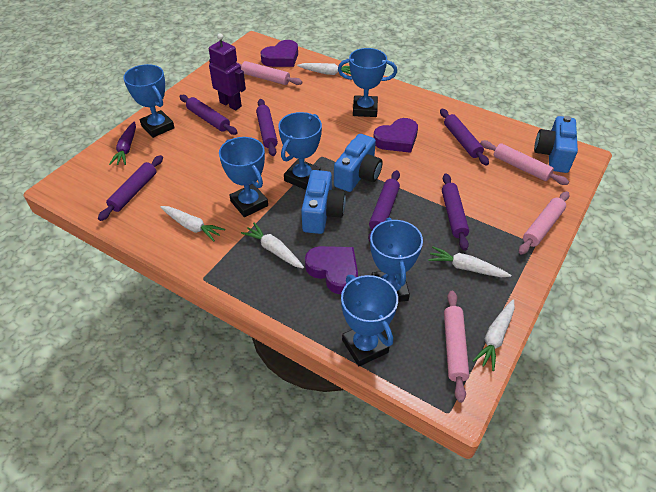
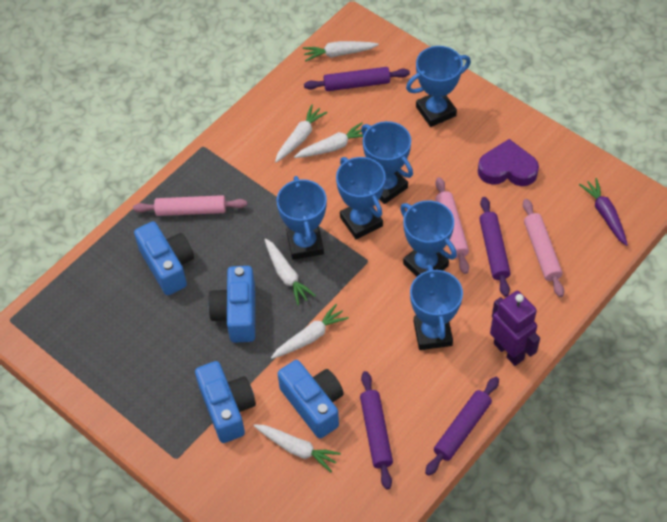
blue camera: [301,170,346,234] [334,134,383,192] [534,116,578,173] = 3 -> [134,221,194,295] [195,361,256,443] [208,266,255,343] [278,360,344,439] = 4
pink rolling pin: [236,61,302,85] [444,291,469,403] [480,140,569,185] [519,191,569,255] = 4 -> [133,195,247,216] [435,177,469,274] [523,199,564,297] = 3
purple heart: [260,40,298,67] [305,246,358,294] [373,118,418,153] = 3 -> [478,139,539,186] = 1
purple rolling pin: [98,155,163,221] [179,95,238,135] [256,99,278,156] [368,170,400,242] [440,109,489,166] [442,173,469,251] = 6 -> [304,67,410,91] [360,371,393,489] [425,377,499,476] [479,197,511,297] = 4
white carrot: [160,206,225,242] [241,223,304,269] [297,63,351,75] [428,247,511,277] [473,300,515,371] = 5 -> [254,424,341,472] [264,238,316,306] [271,304,349,359] [275,105,328,162] [294,122,367,158] [303,41,379,61] = 6

